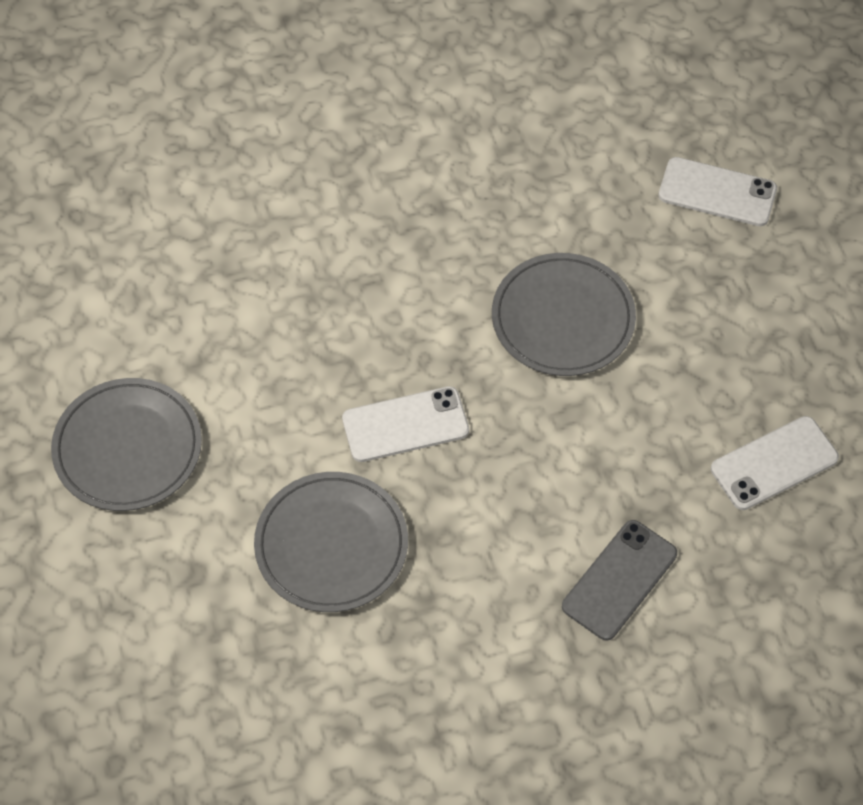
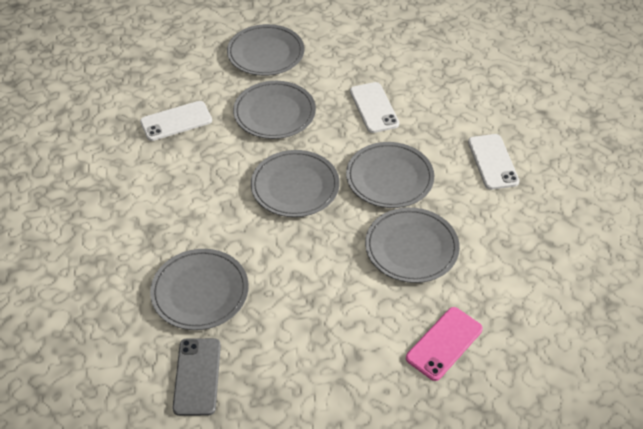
grey plate: [51,378,202,511] [254,472,408,612] [492,253,636,376] = 3 -> [150,249,249,330] [227,24,304,76] [233,81,316,139] [251,150,340,217] [346,142,434,208] [365,207,460,283] = 6
pink phone: none = 0 -> [406,307,483,381] = 1

